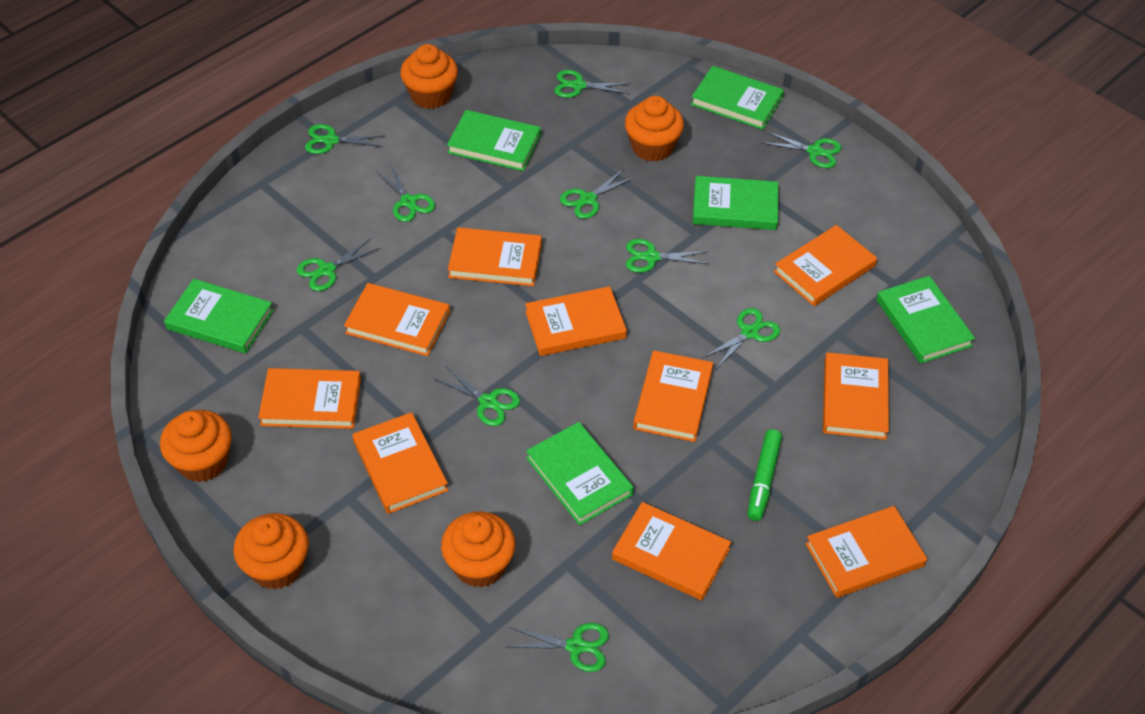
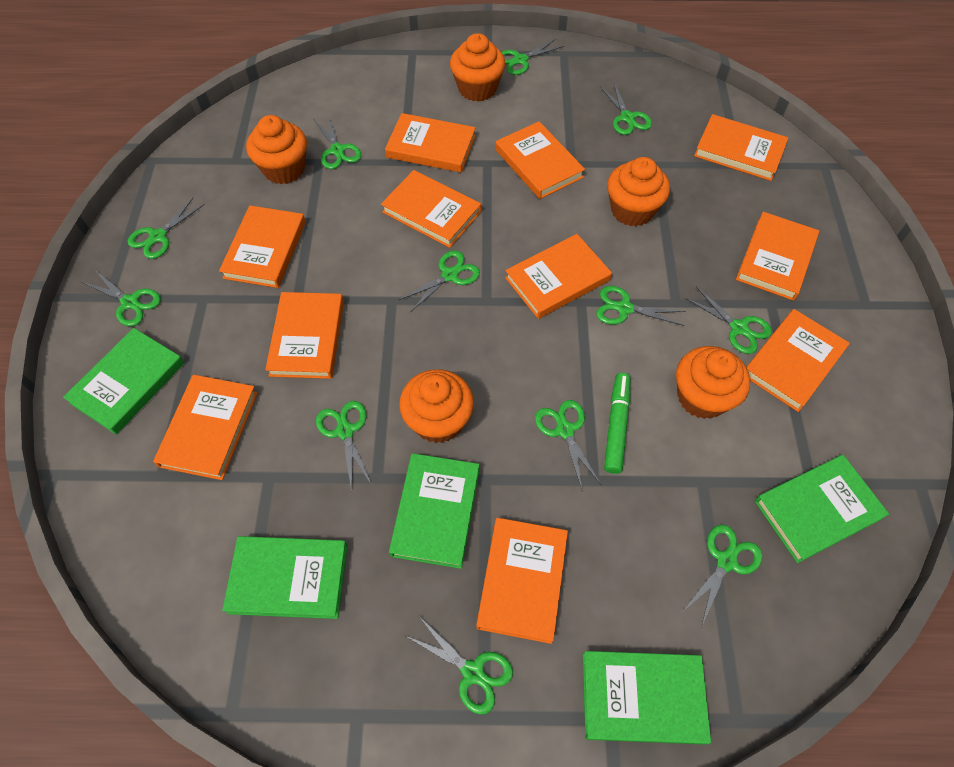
green book: [164,279,274,354] [447,110,541,171] [526,422,634,525] [691,66,784,130] [693,176,778,230] [876,276,975,363] = 6 -> [63,328,184,435] [222,536,347,619] [389,453,479,569] [583,651,711,745] [755,455,889,563] = 5
green scissors: [297,238,380,291] [305,124,384,154] [376,163,435,222] [435,366,520,426] [508,623,609,672] [554,70,631,98] [560,169,635,219] [626,239,709,273] [703,308,780,369] [761,131,842,168] = 10 -> [82,269,161,326] [128,198,205,259] [314,115,361,169] [316,401,372,491] [399,250,480,312] [404,616,513,715] [502,39,564,75] [535,400,601,489] [596,286,686,326] [600,83,652,135] [682,525,762,628] [685,287,772,354] = 12
orange book: [258,368,361,429] [344,283,450,356] [352,412,448,514] [448,227,542,286] [525,286,627,356] [612,502,731,601] [633,351,713,442] [774,225,877,306] [805,506,927,598] [823,352,889,440] = 10 -> [153,375,258,480] [219,205,306,288] [265,292,344,379] [381,170,481,248] [385,113,476,172] [476,518,568,644] [495,121,585,199] [505,234,612,319] [694,114,788,181] [736,212,819,301] [746,309,850,412] = 11

